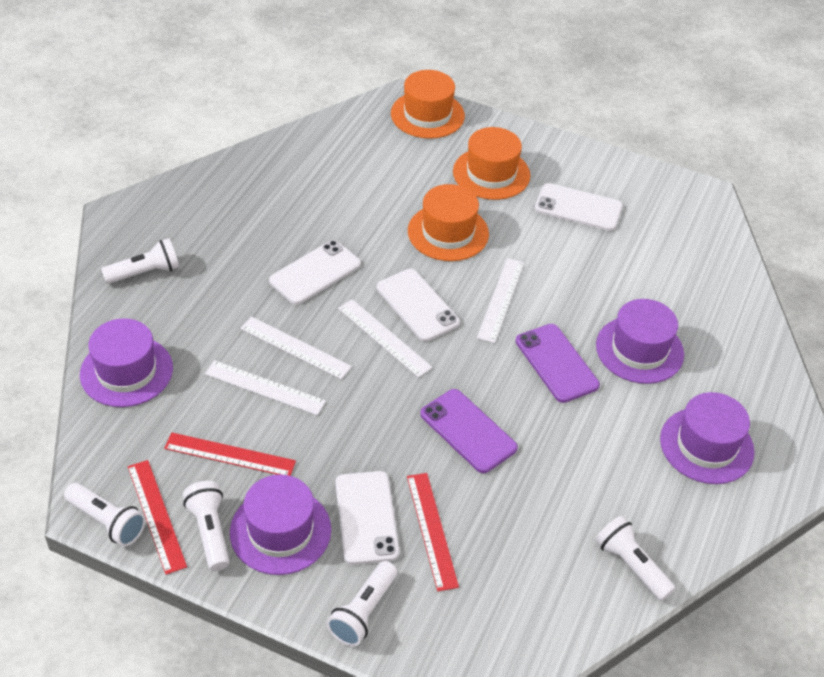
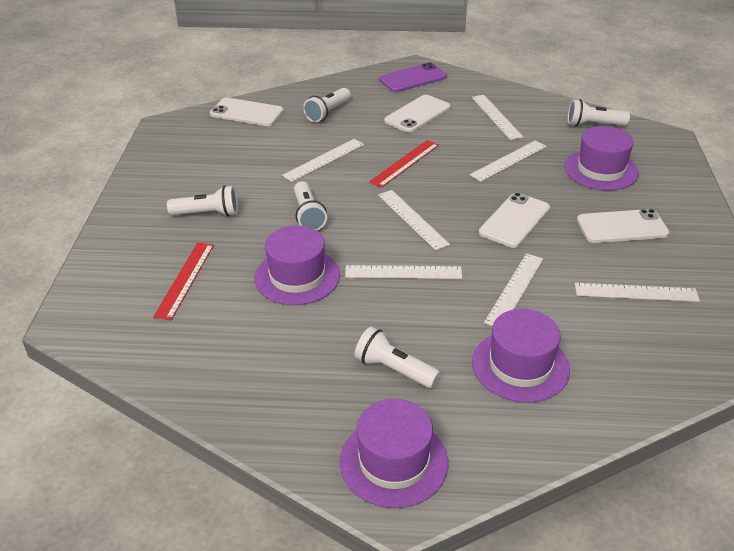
orange hat: [391,70,465,139] [408,184,489,261] [453,127,530,200] = 3 -> none = 0
purple phone: [420,389,518,473] [516,324,600,403] = 2 -> [379,62,447,92] = 1
red ruler: [128,460,187,575] [164,433,296,476] [407,473,459,591] = 3 -> [153,243,214,320] [369,140,439,188] = 2
white ruler: [205,360,326,415] [240,316,352,379] [338,299,433,377] [477,258,524,343] = 4 -> [282,139,364,182] [345,265,462,279] [378,190,450,250] [470,140,547,182] [472,95,523,140] [484,253,543,326] [575,283,700,302] = 7

